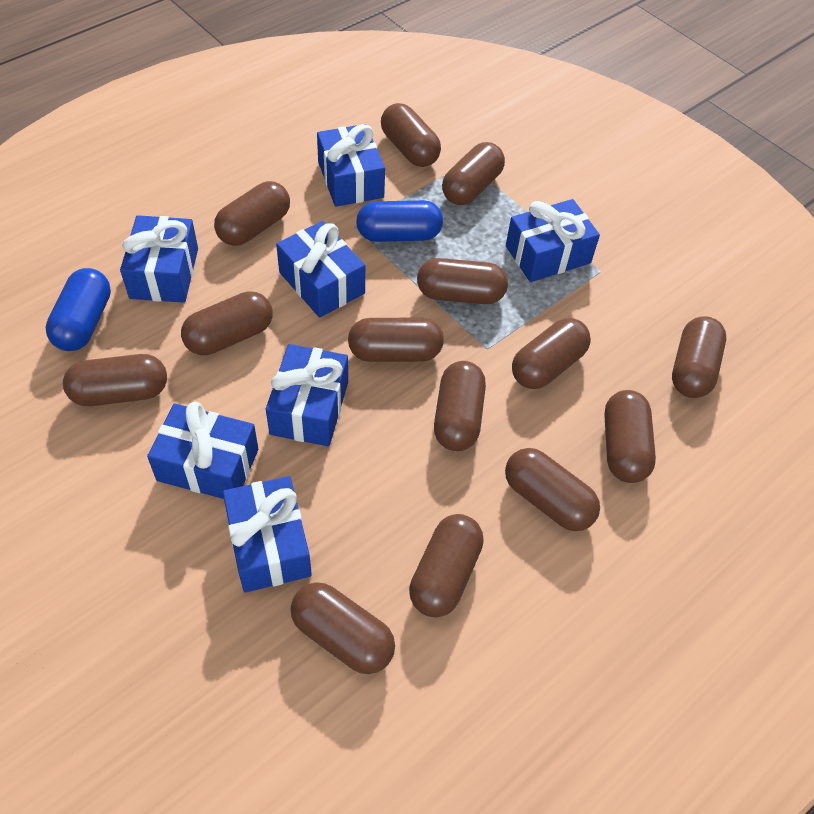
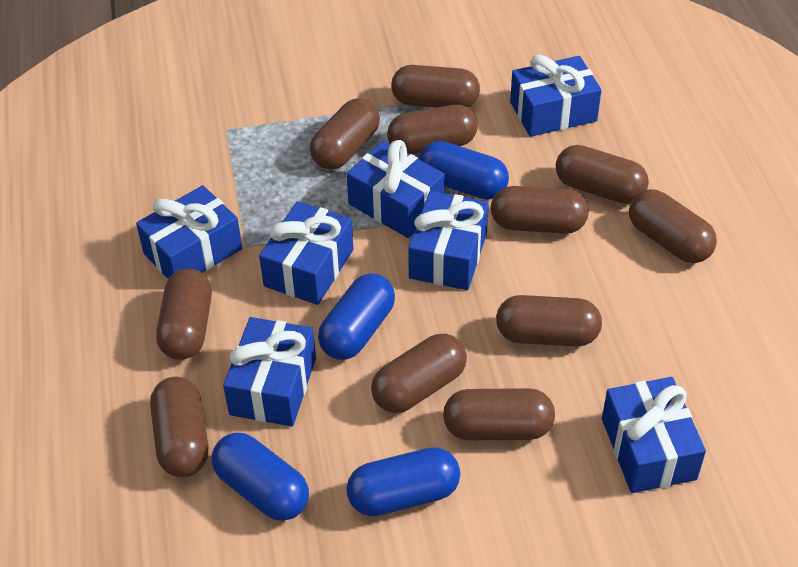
blue capsule: [45,268,111,351] [356,200,443,242] = 2 -> [212,433,309,521] [318,274,395,360] [346,447,460,516] [419,141,509,200] = 4
brown capsule: [63,354,167,406] [181,291,273,355] [214,181,290,246] [291,582,395,674] [348,318,444,362] [381,103,441,167] [409,514,484,617] [417,258,508,304] [434,361,486,451] [442,142,505,205] [505,448,600,531] [512,318,591,389] [604,390,656,483] [672,316,726,398] = 14 -> [150,377,208,477] [156,268,212,360] [310,98,380,170] [371,334,467,413] [387,105,478,155] [391,65,480,108] [443,388,555,440] [491,186,589,234] [496,295,602,347] [556,145,649,204] [629,189,717,263] = 11

